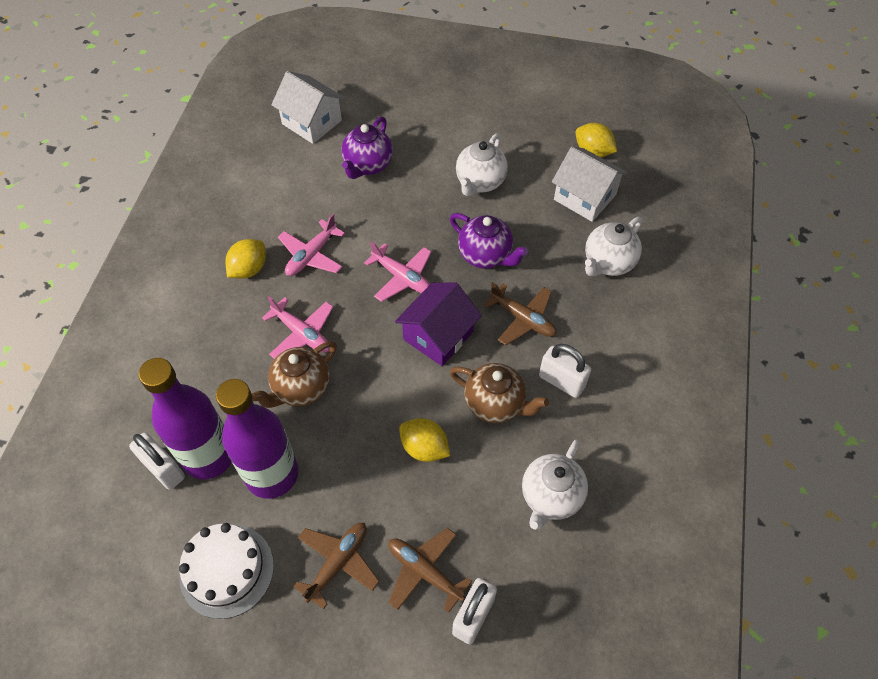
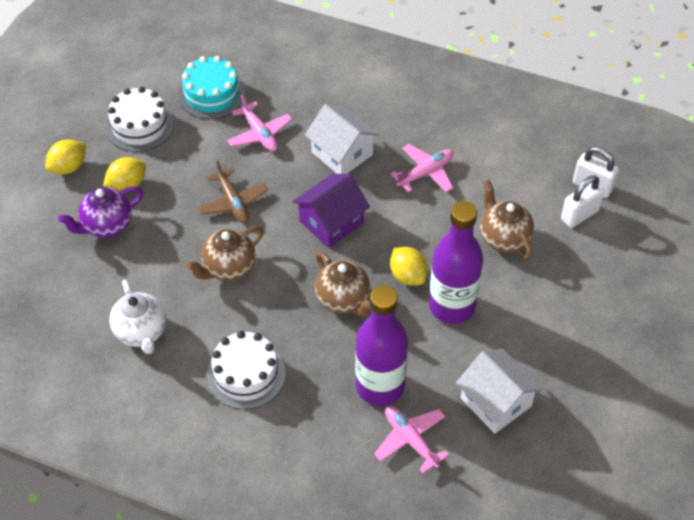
brown plane: [293,523,380,609] [388,528,472,613] [484,282,557,345] = 3 -> [198,160,268,223] = 1
brown teapot: [252,341,337,408] [450,363,549,423] = 2 -> [186,226,264,281] [315,252,371,317] [481,180,534,260] = 3
purple teapot: [341,116,393,179] [450,213,528,269] = 2 -> [58,186,143,238] = 1
turquoise cake: none = 0 -> [178,56,246,119] = 1
white cake: [179,523,274,619] = 1 -> [106,87,174,152] [207,331,286,409] = 2
white padlock: [129,433,185,490] [452,578,497,644] [539,344,591,398] = 3 -> [561,175,605,228] [573,147,619,198] = 2
white teapot: [456,133,508,196] [522,439,588,530] [585,217,642,276] = 3 -> [109,280,166,354] = 1

